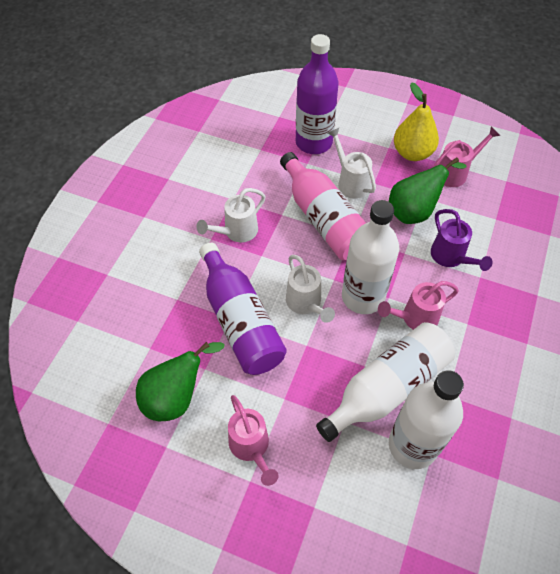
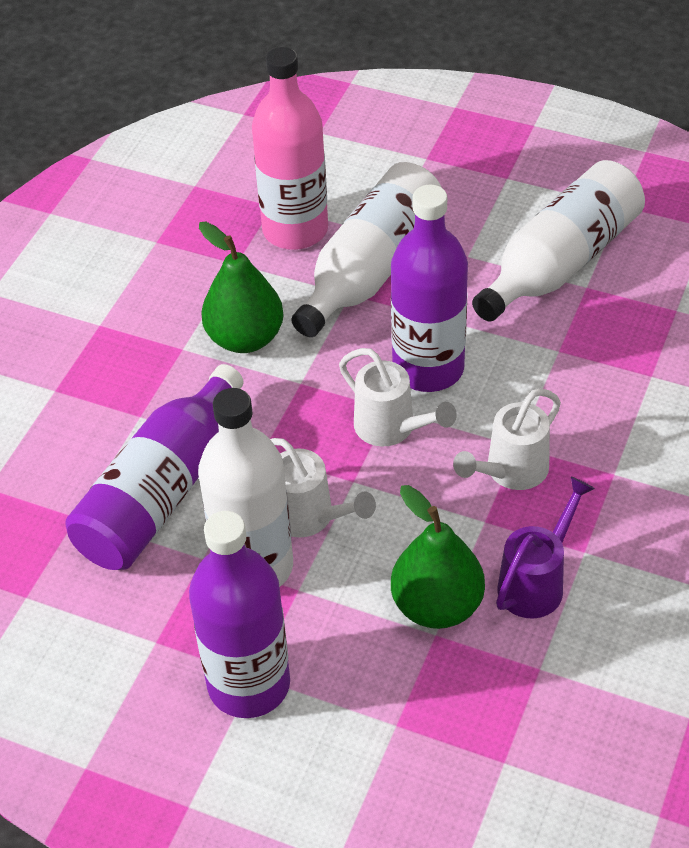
pink watering can: [228,395,279,486] [378,281,459,330] [432,126,500,187] = 3 -> none = 0
purple bottle: [199,243,287,375] [296,34,339,154] = 2 -> [65,364,244,570] [189,511,290,718] [391,185,468,392] = 3
yellow pear: [394,82,439,161] = 1 -> none = 0

